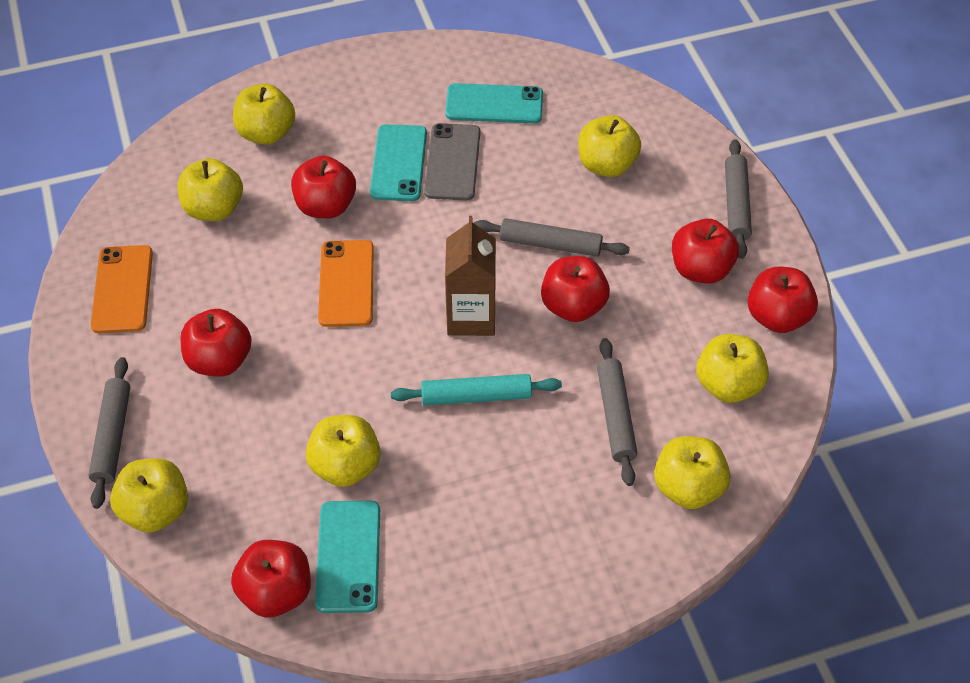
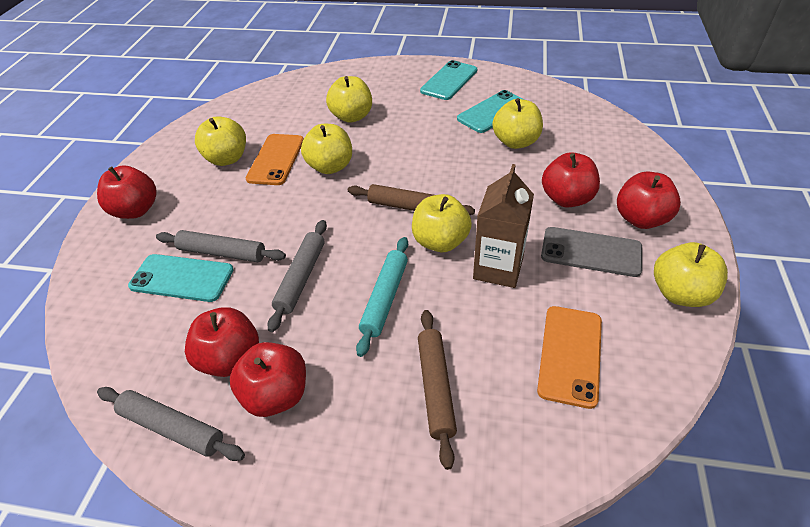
brown rolling pin: none = 0 -> [348,184,475,215] [418,310,457,470] = 2
grey rolling pin: [88,357,130,509] [474,218,630,257] [597,338,637,486] [725,139,752,259] = 4 -> [97,387,245,461] [156,230,286,262] [267,220,327,332] = 3
red apple: [180,309,252,377] [231,540,311,618] [291,156,356,219] [541,256,610,322] [672,219,739,284] [748,267,818,333] = 6 -> [97,165,157,219] [185,307,259,377] [230,342,306,417] [542,152,600,208] [617,171,681,229] = 5
yellow apple: [110,458,188,533] [177,158,243,221] [233,84,295,145] [305,415,381,487] [578,115,641,177] [654,436,730,509] [696,334,769,403] = 7 -> [195,116,246,166] [301,124,352,174] [326,76,372,123] [412,194,472,252] [492,98,543,149] [654,242,728,307] = 6

